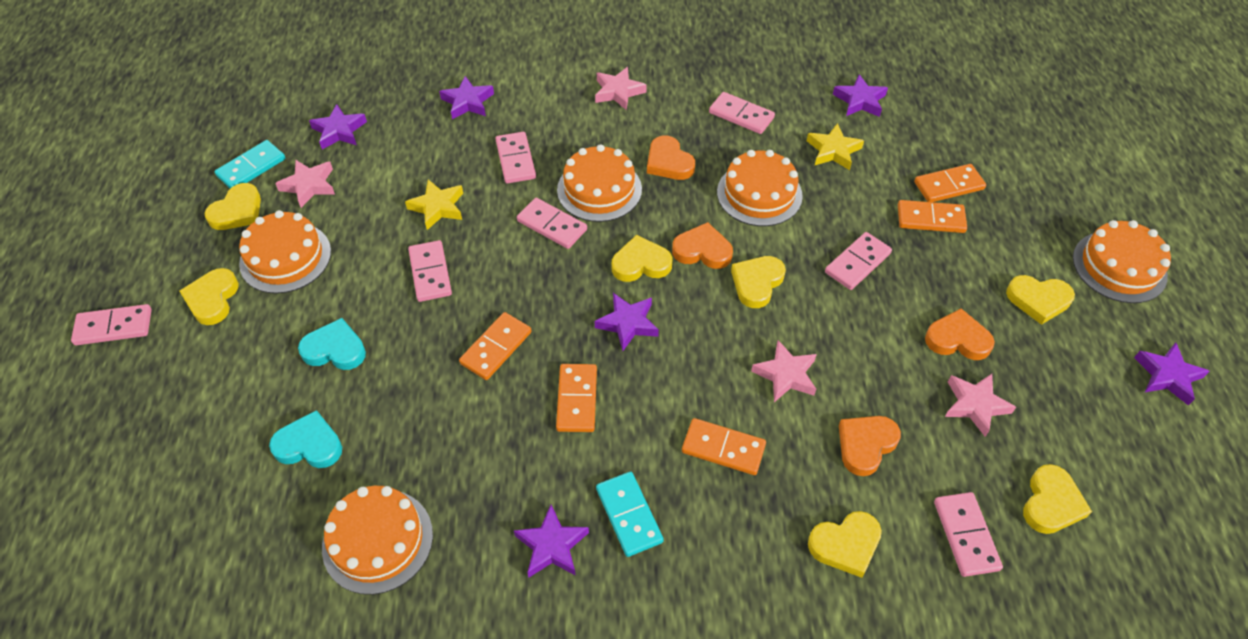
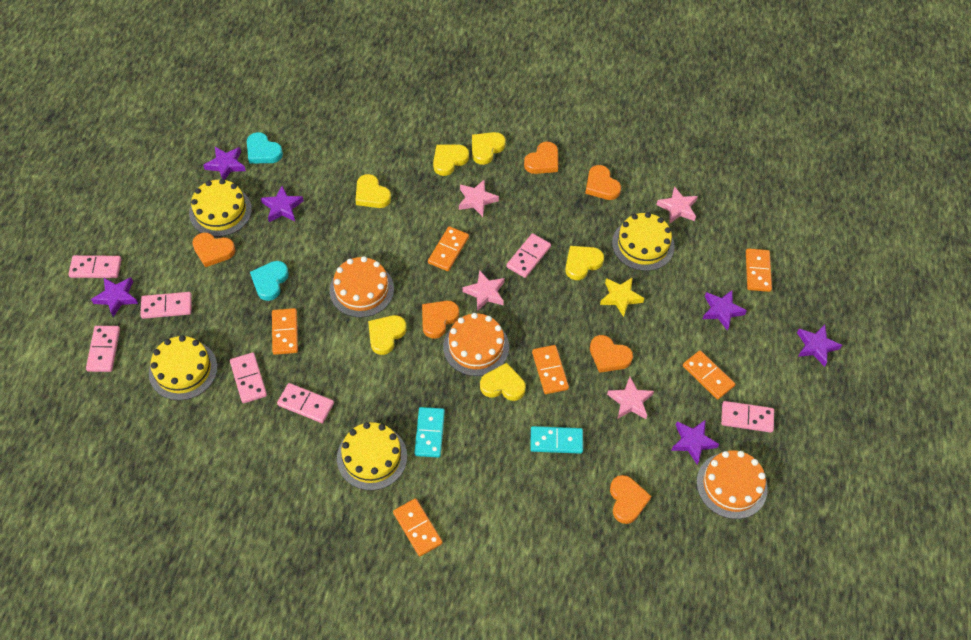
orange cake: [239,210,331,294] [322,486,433,595] [557,144,642,222] [717,150,803,226] [1073,220,1171,303] = 5 -> [329,256,394,318] [443,313,509,376] [696,450,768,519] = 3
orange domino: [459,312,531,380] [556,364,597,432] [682,418,766,475] [898,200,967,233] [914,164,986,202] = 5 -> [272,308,298,355] [393,498,443,556] [428,226,469,271] [532,345,569,394] [683,350,735,400] [746,248,772,292] = 6
orange heart: [647,136,695,180] [672,222,733,269] [839,416,901,476] [925,308,995,360] = 4 -> [192,233,236,267] [422,301,459,339] [524,142,558,174] [585,165,621,200] [590,335,633,373] [610,475,651,524] = 6
yellow cake: none = 0 -> [149,335,217,400] [189,179,252,237] [337,422,407,490] [612,212,675,271] = 4
yellow heart: [179,268,239,325] [204,183,261,230] [612,235,672,282] [731,256,786,308] [808,511,882,578] [1006,275,1075,325] [1023,464,1092,534] = 7 -> [355,174,391,208] [368,315,406,355] [433,145,469,176] [472,132,506,165] [480,363,526,401] [565,246,604,280] = 6
yellow star: [405,179,463,230] [807,123,864,170] = 2 -> [600,277,645,317] = 1

